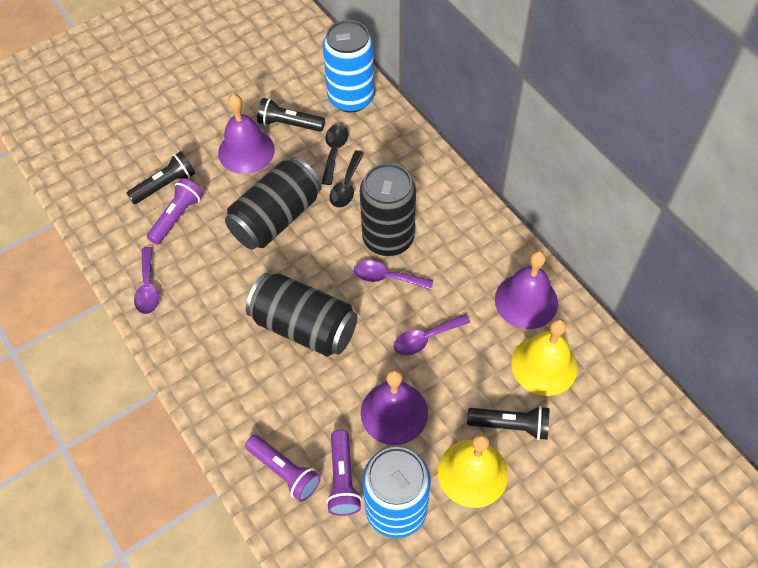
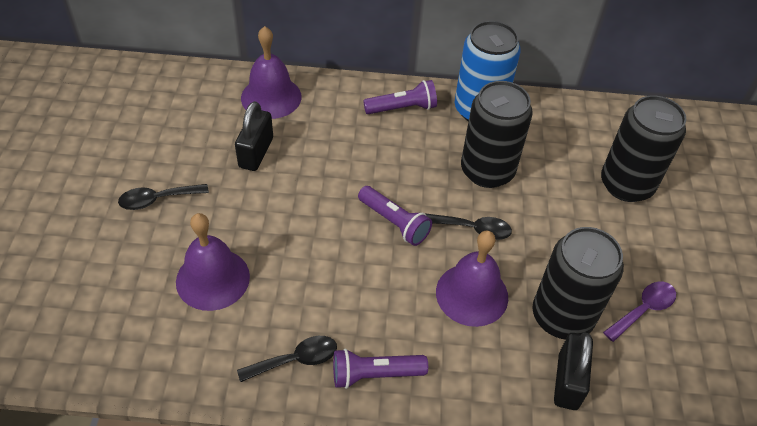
black flashlight: [126,151,195,204] [257,98,325,132] [467,406,549,440] = 3 -> none = 0
black padlock: none = 0 -> [235,101,273,171] [554,332,593,410] = 2
black spoon: [322,124,348,185] [329,150,364,208] = 2 -> [118,184,209,210] [237,336,337,382] [425,213,512,240] = 3
blue can: [323,20,375,112] [362,447,431,538] = 2 -> [455,21,521,121] = 1
purple spoon: [134,247,159,314] [354,260,433,290] [394,314,471,356] = 3 -> [603,282,676,342] = 1
yellow bell: [438,433,508,508] [511,318,577,396] = 2 -> none = 0

